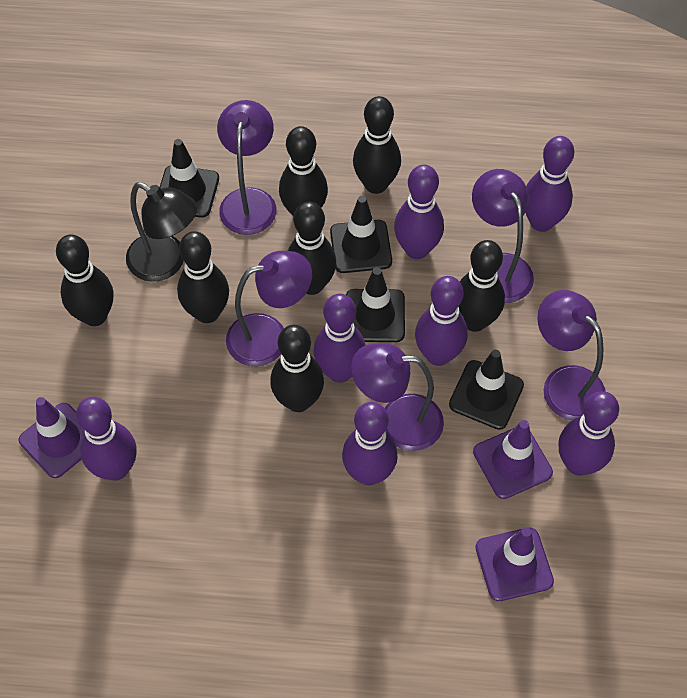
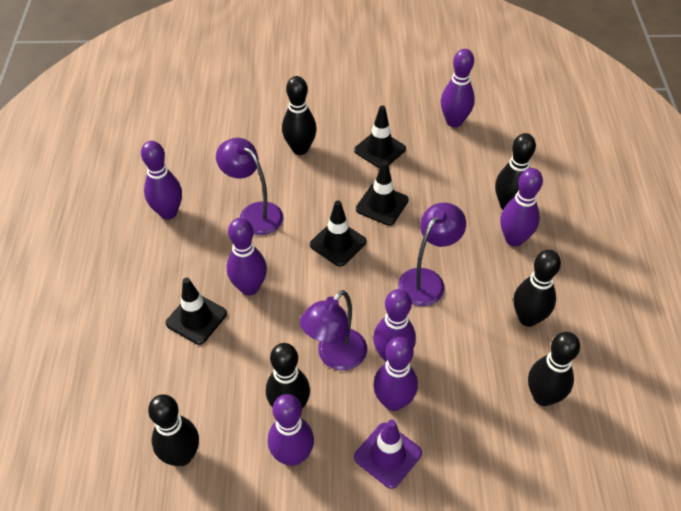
black bowling pin: [56,235,113,326] [177,231,229,323] [270,325,324,412] [279,126,328,217] [288,202,336,295] [353,96,401,194] [458,240,505,332] = 7 -> [148,394,199,466] [266,343,310,409] [282,76,317,155] [495,133,536,209] [514,250,561,327] [528,332,580,406] = 6
black lamp: [126,182,197,282] = 1 -> none = 0
purple lamp: [217,100,277,235] [226,251,312,366] [351,343,444,451] [472,169,534,303] [537,290,606,420] = 5 -> [216,138,283,235] [300,290,367,371] [398,203,466,306] = 3
purple traffic cone: [19,397,85,478] [473,420,553,499] [475,527,554,601] = 3 -> [354,419,422,489] = 1

